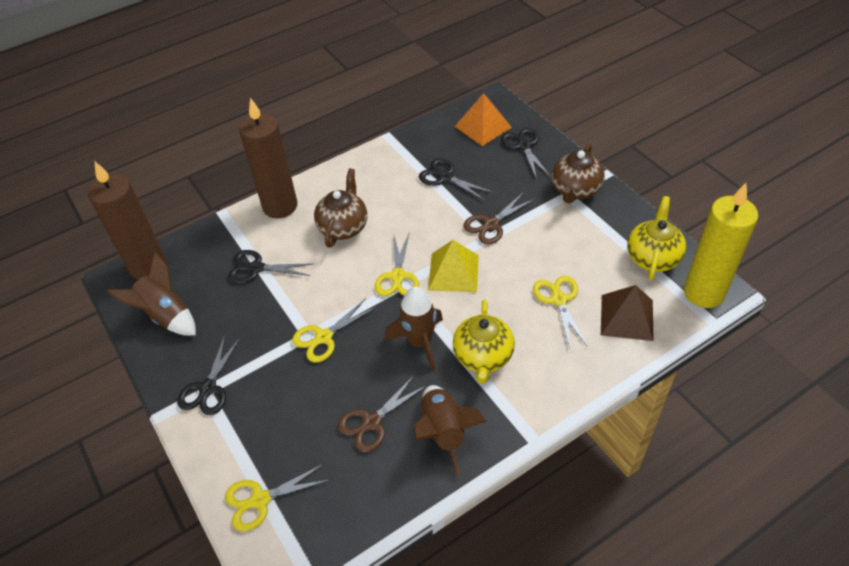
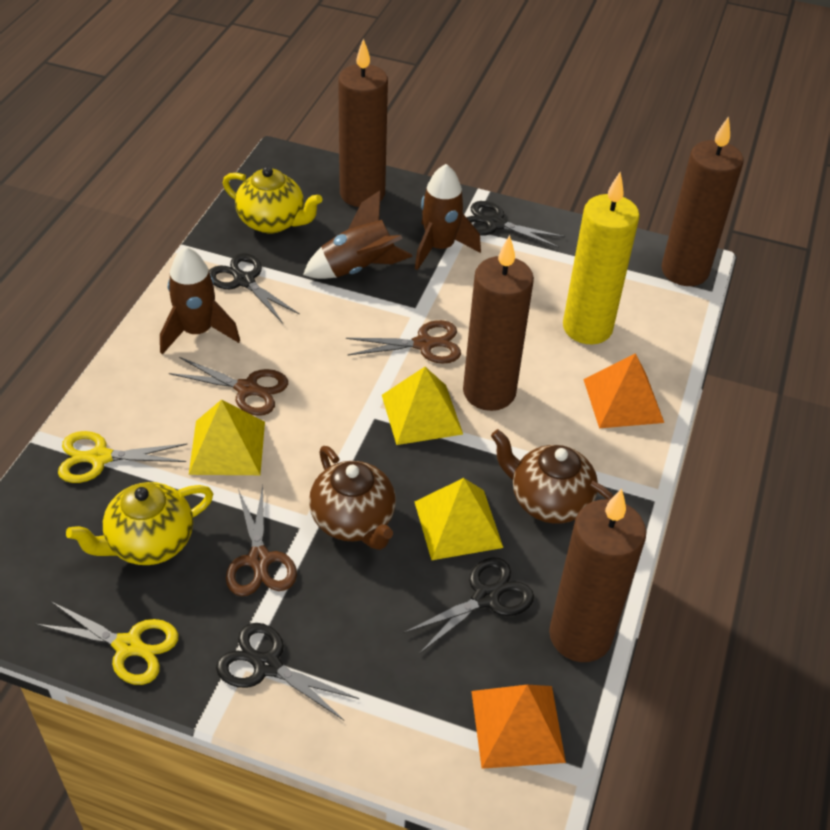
brown candle: [88,162,167,280] [239,98,297,218] = 2 -> [338,38,388,207] [463,235,534,411] [549,489,646,662] [661,116,743,286] = 4
brown pyramid: [601,285,654,341] = 1 -> none = 0
brown scissors: [338,376,427,452] [463,192,535,245] = 2 -> [169,357,288,416] [226,486,297,596] [346,320,461,364] = 3
orange pyramid: [455,93,512,146] = 1 -> [471,685,566,769] [583,353,664,428] = 2
yellow pyramid: [428,240,479,292] = 1 -> [189,400,265,475] [382,367,463,445] [415,478,503,560] = 3
yellow scissors: [225,464,330,531] [292,298,377,363] [375,234,419,296] [533,276,587,348] = 4 -> [36,601,178,685] [58,431,188,483] = 2

